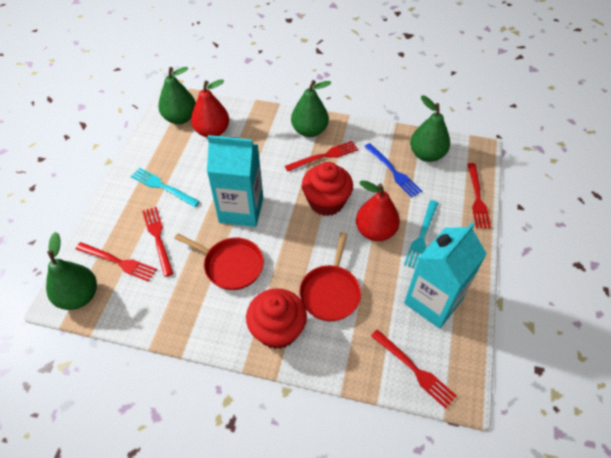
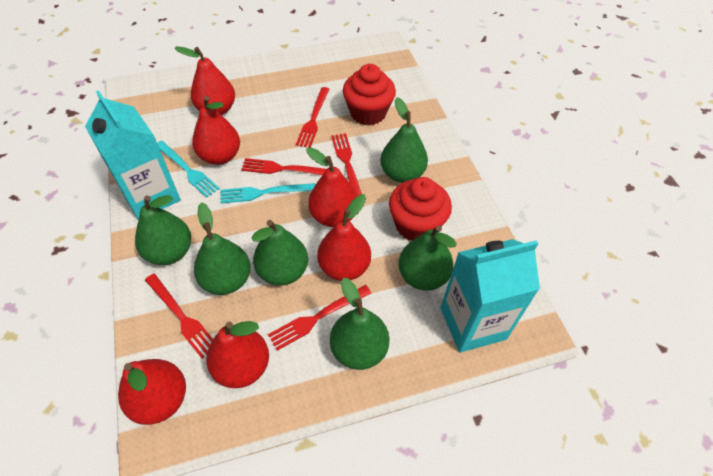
blue fork: [364,143,422,198] = 1 -> none = 0
green pear: [46,232,97,310] [158,67,196,124] [291,80,332,137] [410,95,450,162] = 4 -> [135,195,191,265] [194,202,251,295] [252,220,308,286] [330,278,389,370] [380,97,428,183] [398,225,457,291] = 6
red pan: [174,233,264,290] [299,232,361,321] = 2 -> none = 0
red pear: [191,79,229,138] [356,180,400,241] = 2 -> [118,359,186,425] [175,47,235,115] [192,96,240,165] [206,321,269,388] [306,147,357,227] [317,194,371,281] = 6

